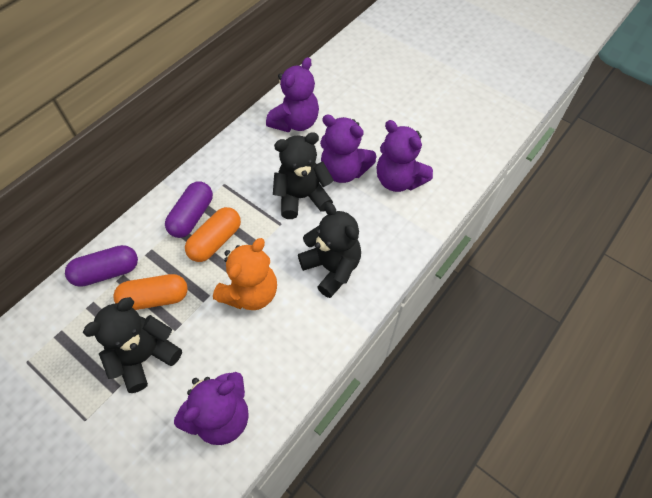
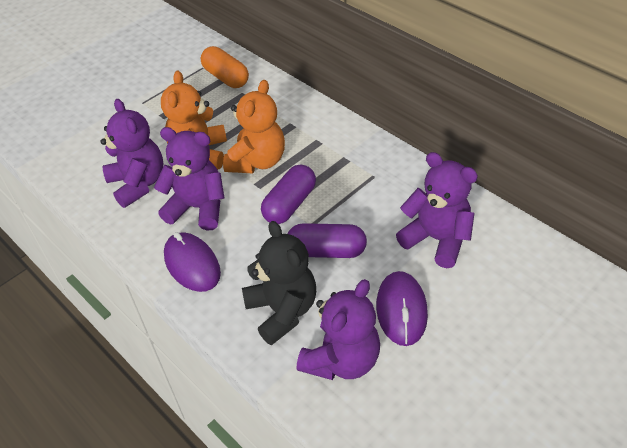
black teddy bear: [83,297,182,393] [273,132,334,219] [298,202,361,298] = 3 -> [242,221,316,345] = 1
orange capsule: [113,274,188,310] [185,207,241,262] = 2 -> [201,46,249,88] = 1
orange teddy bear: [213,238,277,310] = 1 -> [161,71,227,169] [223,80,285,173] = 2
purple mouse: none = 0 -> [164,232,221,292] [376,271,428,346] = 2

